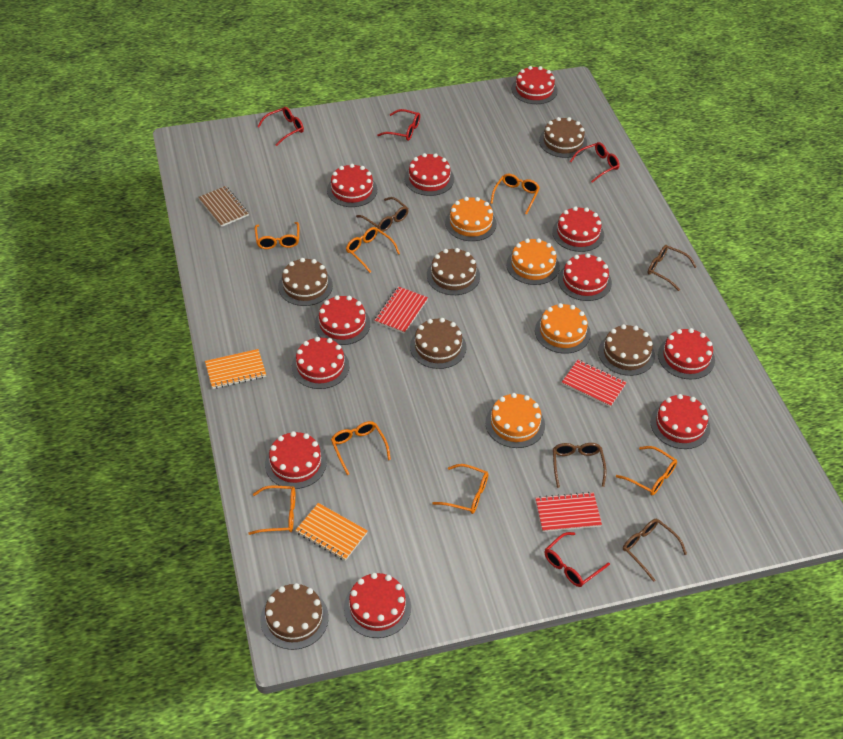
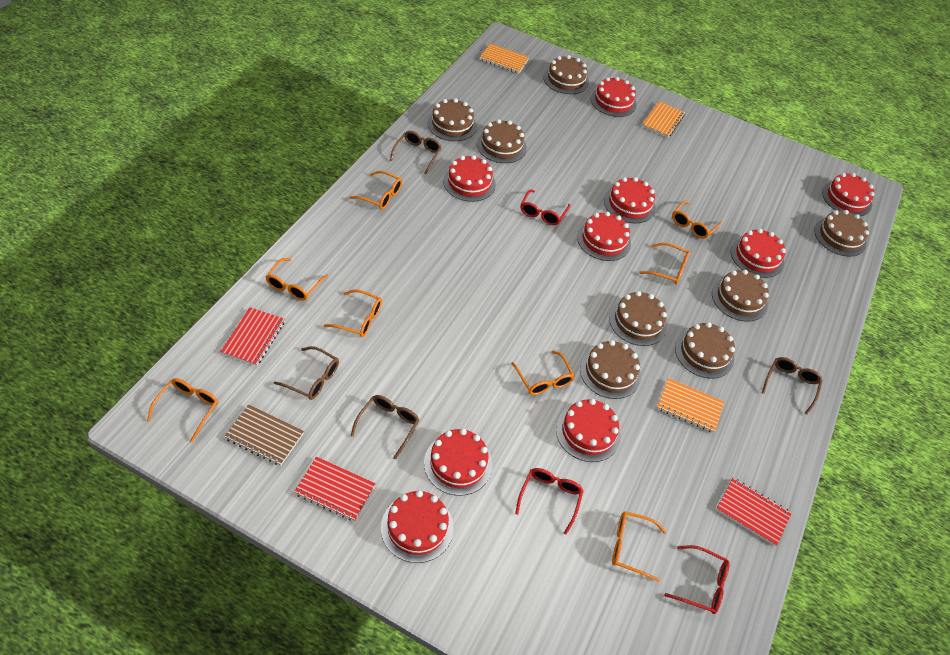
brown cake: [261,583,329,650] [278,258,333,306] [410,318,467,369] [427,248,480,295] [539,117,587,158] [598,324,655,376] = 6 -> [428,98,477,141] [477,119,527,163] [544,55,589,94] [580,340,641,399] [609,291,667,346] [675,322,735,379] [712,270,769,322] [814,210,869,257] = 8
orange cake: [445,197,497,241] [485,393,545,448] [506,238,560,285] [535,303,591,354] = 4 -> none = 0
orange glasses: [248,485,295,535] [255,222,299,249] [331,421,391,475] [346,227,400,273] [432,464,488,514] [490,174,540,215] [616,446,677,495] = 7 -> [147,378,218,442] [266,258,328,301] [324,289,382,337] [349,171,402,210] [511,351,575,395] [612,511,666,582] [640,243,690,285] [672,201,722,239] = 8
orange notebook: [205,349,266,389] [295,503,368,561] = 2 -> [479,43,529,74] [642,101,685,138] [657,378,724,433] = 3
red cake: [265,431,327,489] [292,337,349,389] [315,295,370,345] [327,164,377,207] [344,573,411,638] [404,153,454,196] [512,66,558,104] [552,206,604,252] [558,253,612,301] [650,394,711,449] [658,328,715,379] = 11 -> [381,490,454,563] [424,429,492,496] [443,155,496,202] [556,399,621,462] [577,212,631,261] [591,77,637,117] [604,177,656,223] [731,229,786,278] [822,173,875,216] = 9
red glasses: [257,107,304,146] [377,109,420,141] [545,532,610,587] [570,142,620,183] = 4 -> [515,468,584,535] [521,190,570,225] [664,545,730,614] = 3

